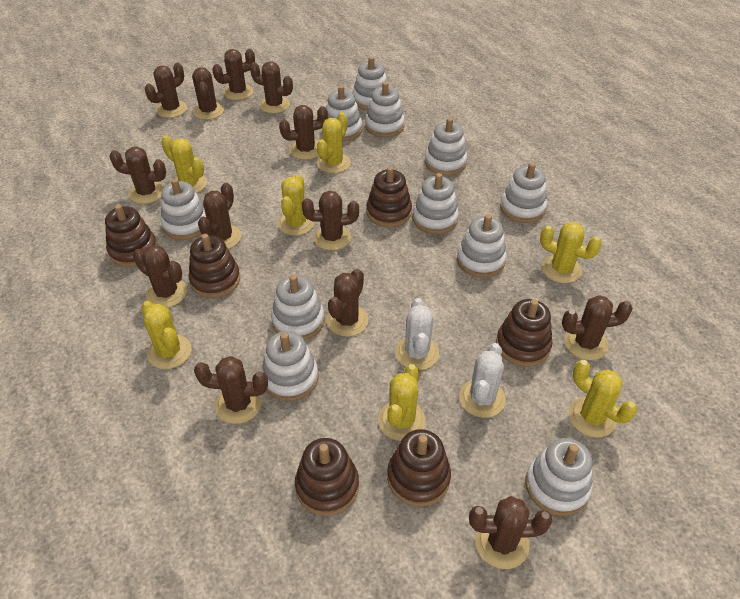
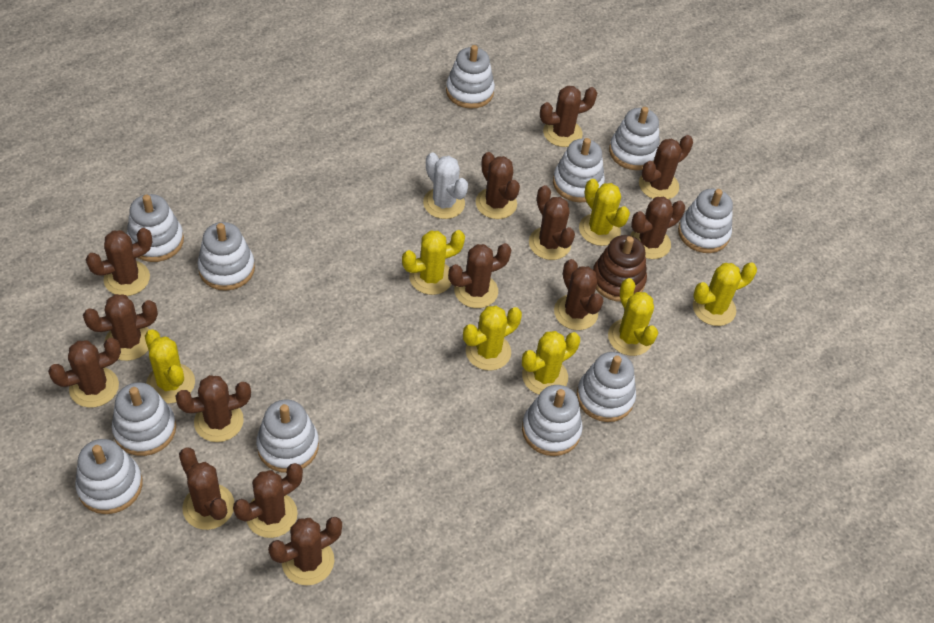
brown cactus: [109,146,166,204] [133,245,187,308] [145,63,187,118] [192,67,224,120] [194,356,268,424] [198,183,241,249] [212,49,255,100] [250,61,293,113] [279,105,328,160] [302,191,359,250] [326,269,369,337] [469,496,552,569] [562,295,633,360] = 13 -> [48,338,121,408] [83,294,158,361] [86,228,152,296] [175,375,251,442] [179,448,234,530] [233,463,303,538] [268,517,342,585] [448,243,511,308] [476,152,520,219] [529,185,575,260] [540,86,597,147] [554,259,603,330] [630,197,685,259] [639,135,693,199] = 14
brown stacking toy: [105,204,158,267] [188,234,240,298] [295,438,359,516] [366,166,412,227] [387,429,451,507] [496,299,552,367] = 6 -> [593,235,647,302] = 1
white cactus: [395,298,439,370] [459,343,506,418] = 2 -> [423,153,468,219] = 1

